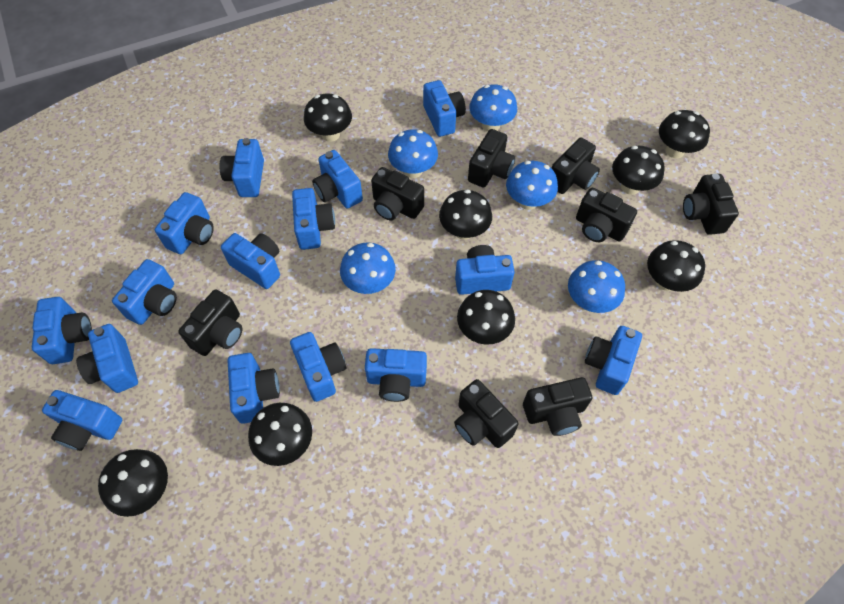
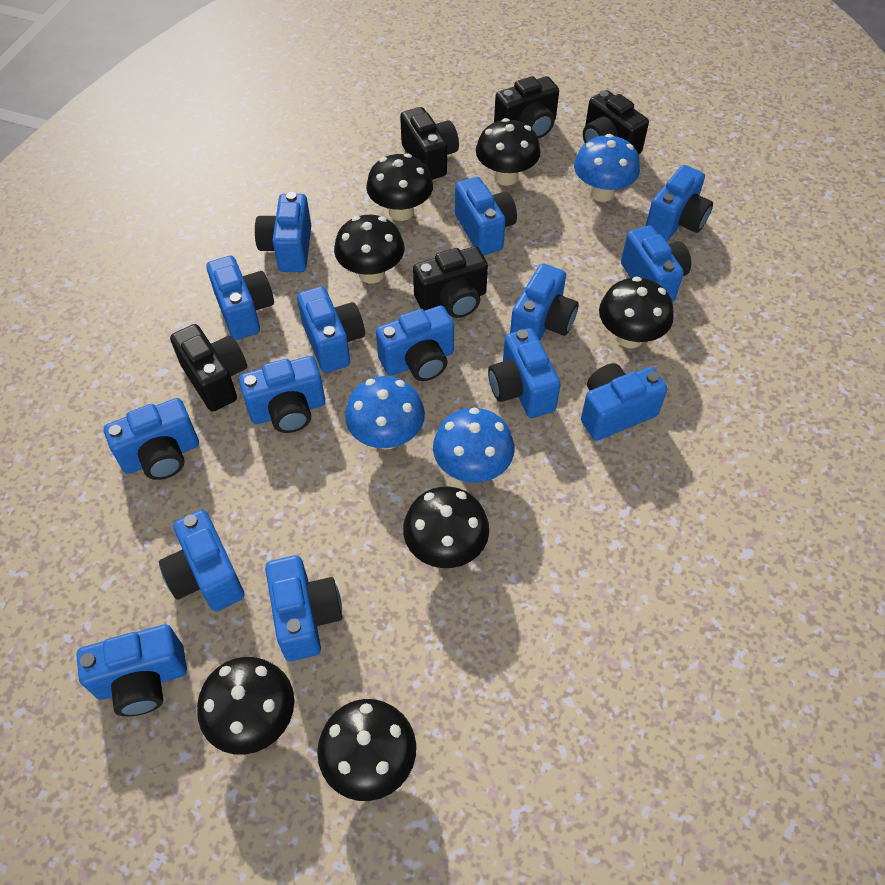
black camera: [178,289,242,356] [371,167,424,220] [454,379,519,448] [468,129,515,188] [523,377,593,436] [551,137,600,194] [576,188,637,242] [683,174,739,235] = 8 -> [170,324,247,412] [400,107,459,180] [413,246,488,318] [494,76,559,139] [583,90,649,154] = 5
black mushroom: [98,449,168,517] [248,403,312,466] [304,93,352,142] [439,189,492,240] [457,290,515,345] [612,146,665,195] [647,240,705,292] [659,110,710,158] = 8 -> [197,657,294,755] [317,699,416,801] [334,215,404,283] [366,153,433,221] [403,487,489,568] [476,118,540,186] [599,276,674,348] = 7
blue mushroom: [340,243,396,294] [388,129,438,178] [469,84,517,132] [506,161,558,210] [568,260,625,313] = 5 -> [345,376,425,449] [433,408,514,483] [574,134,640,202] = 3

